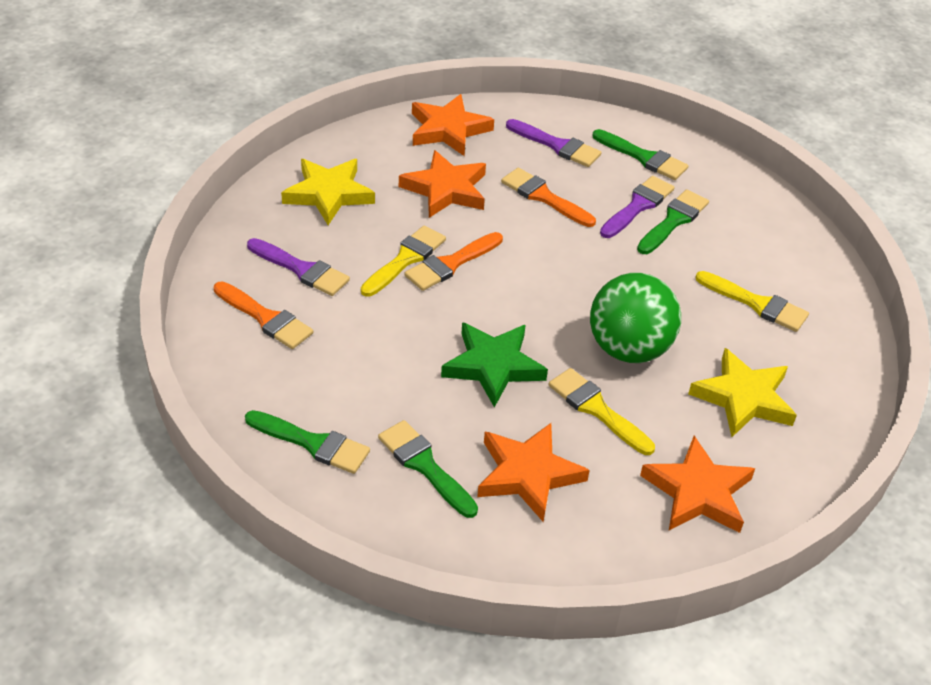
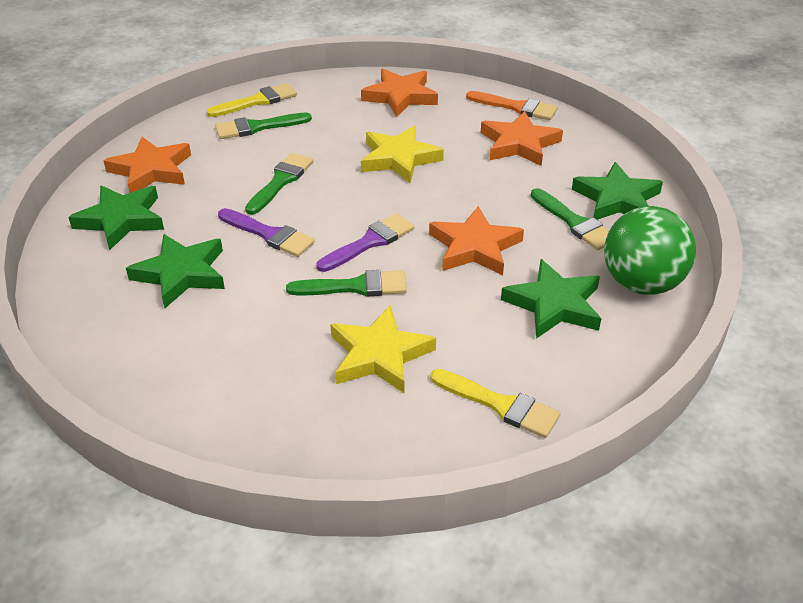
green star: [441,322,548,408] = 1 -> [68,185,164,250] [126,234,225,308] [501,259,601,339] [572,162,663,220] = 4
orange brush: [214,281,313,349] [405,232,503,291] [501,168,596,227] = 3 -> [466,91,558,120] = 1
purple brush: [247,238,350,296] [506,119,602,167] [600,176,675,238] = 3 -> [218,208,315,257] [317,213,414,272] = 2
yellow brush: [361,225,446,297] [549,368,655,455] [695,271,809,332] = 3 -> [207,83,297,117] [430,369,561,438] = 2

